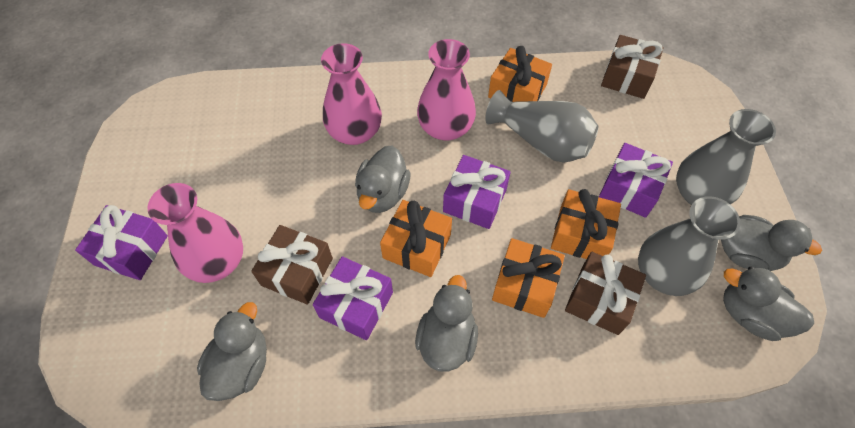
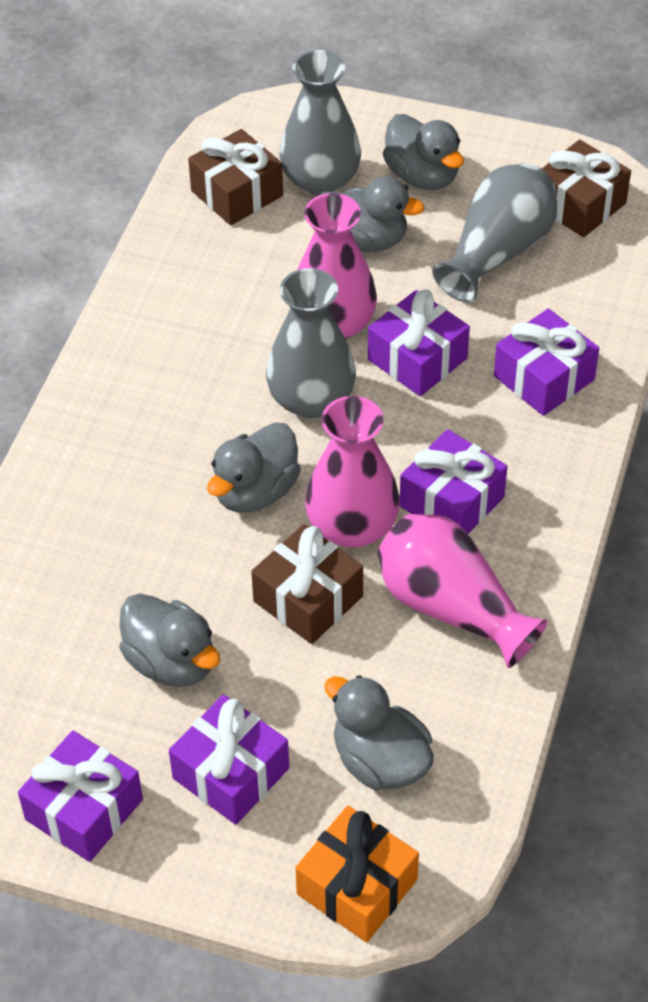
orange gift: [380,200,452,277] [488,46,552,102] [492,238,565,318] [551,189,621,259] = 4 -> [295,806,419,942] = 1
purple gift: [75,205,168,280] [313,256,393,340] [443,155,511,229] [599,143,673,218] = 4 -> [18,731,143,862] [169,695,289,825] [368,290,470,396] [400,429,507,534] [494,308,599,416] = 5

